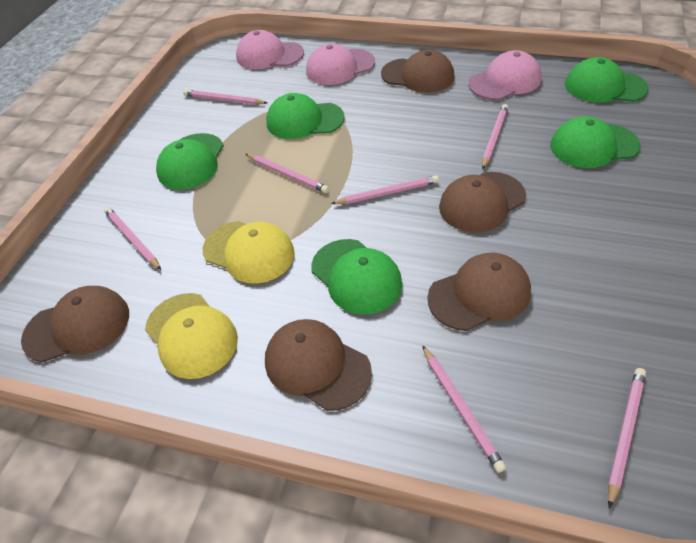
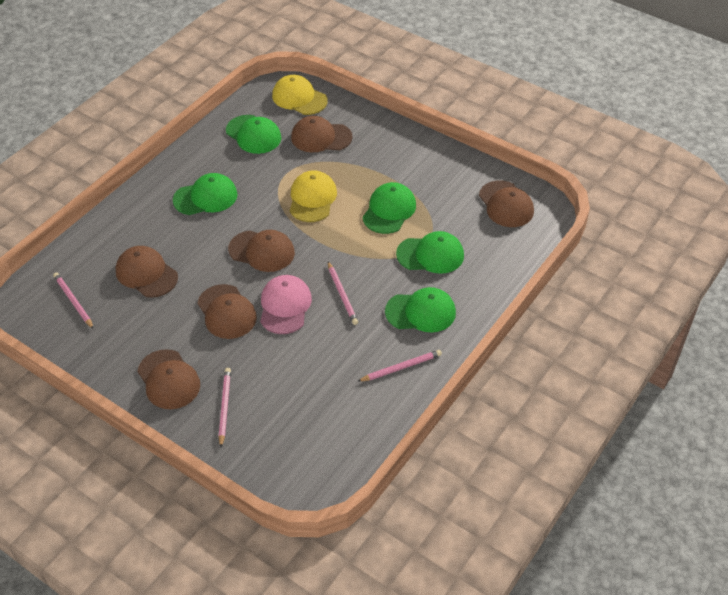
brown cap: [21,286,129,363] [265,319,372,411] [381,50,455,93] [427,253,531,331] [439,172,526,233] = 5 -> [116,246,178,298] [137,349,200,409] [197,284,257,339] [228,230,295,272] [291,116,353,152] [479,181,534,227] = 6
pink cap: [236,30,304,69] [306,43,375,85] [468,50,542,100] = 3 -> [260,275,312,334] = 1
pink pencil: [104,207,161,270] [183,89,267,105] [246,154,329,193] [331,175,439,204] [422,345,506,473] [482,104,508,169] [608,368,646,508] = 7 -> [53,272,94,329] [219,368,231,448] [328,262,358,325] [357,350,442,382] = 4

